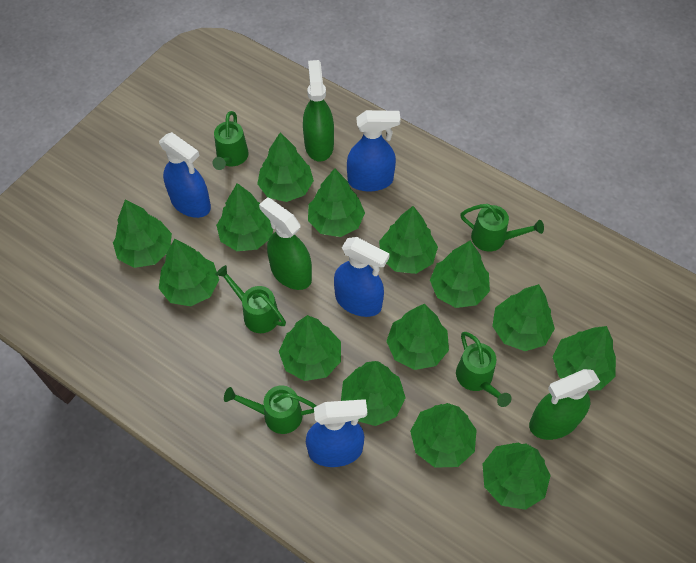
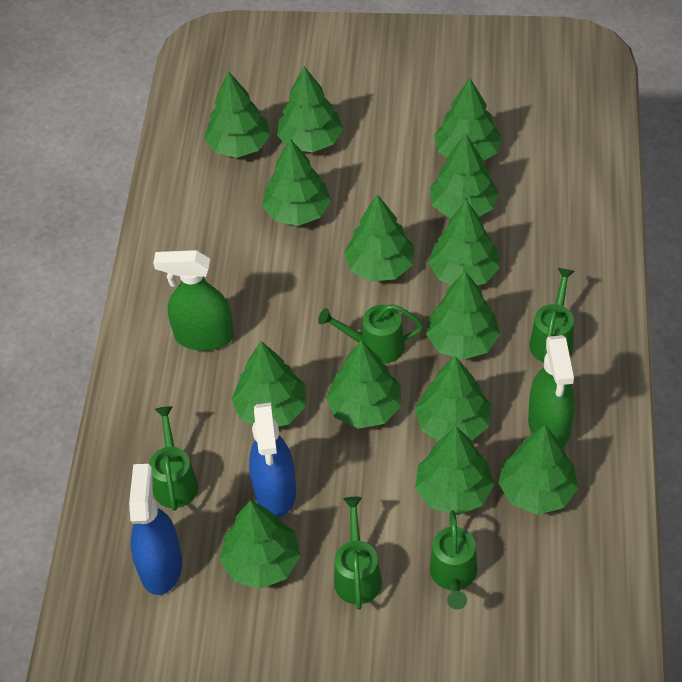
blue spray bottle: [159,132,211,218] [306,399,367,467] [334,237,390,317] [347,110,401,191] = 4 -> [129,464,182,595] [249,403,296,517] = 2
green spray bottle: [259,197,312,290] [303,60,334,162] [529,369,600,440] = 3 -> [153,250,234,351] [528,335,575,448] = 2

